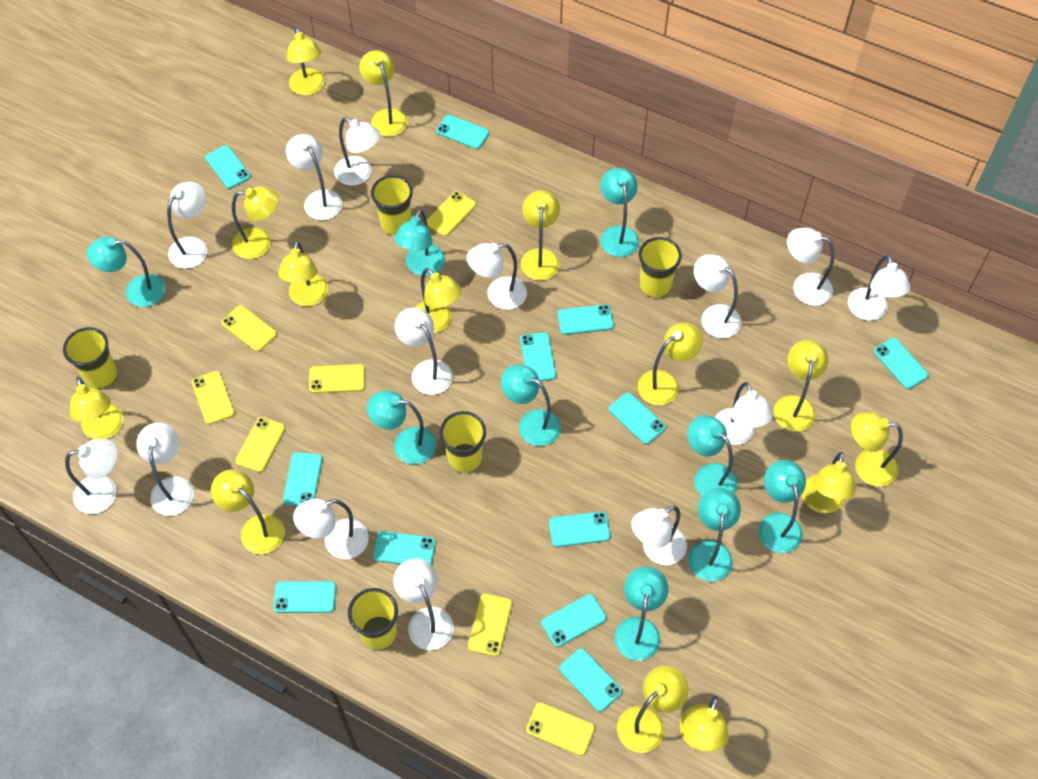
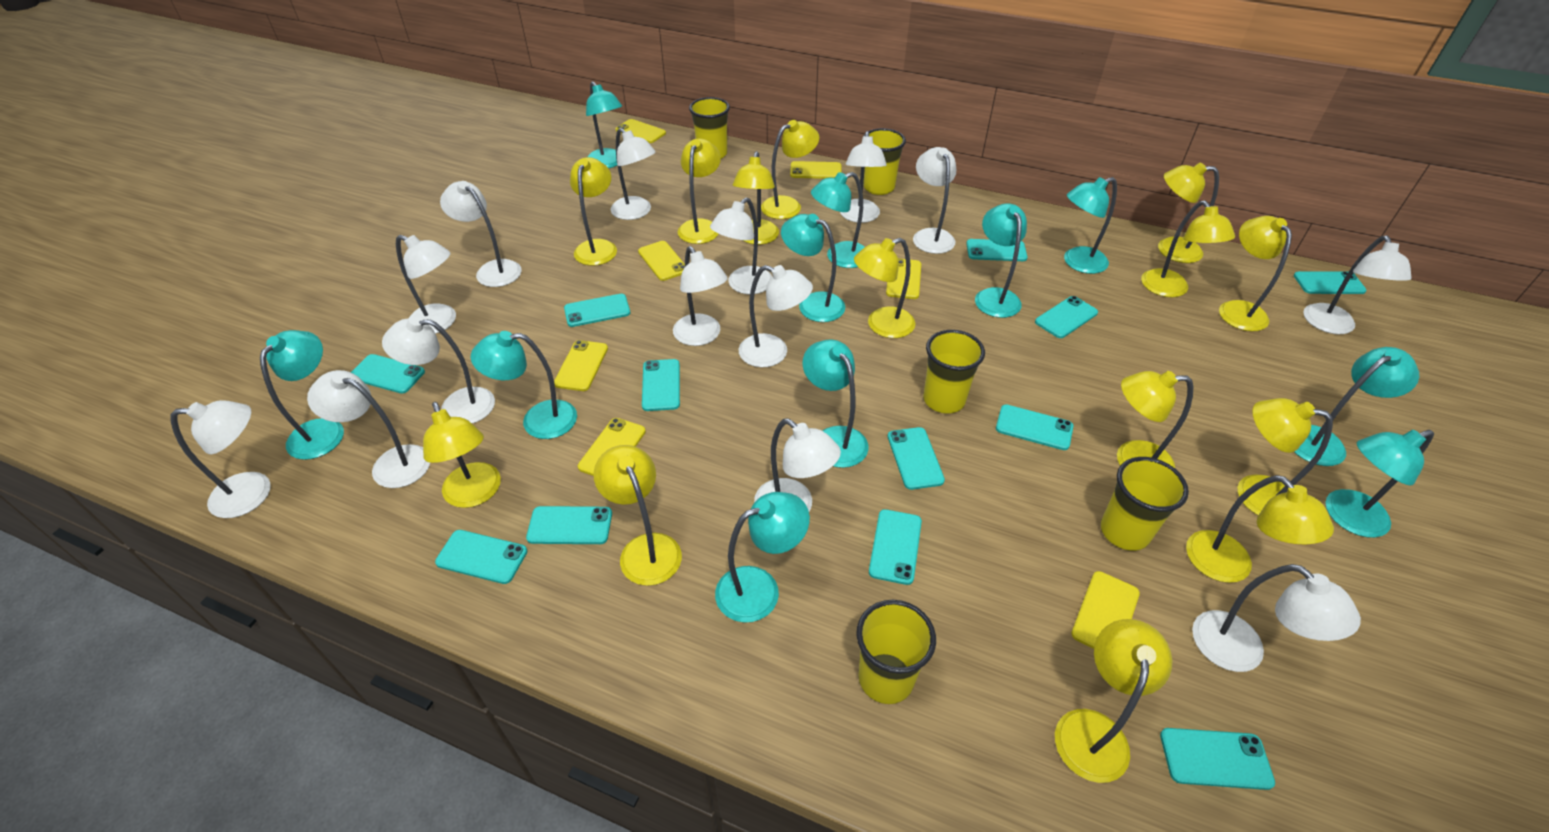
turquoise lamp: [87,237,166,307] [367,391,436,464] [394,209,445,276] [501,364,561,446] [600,168,639,257] [615,566,669,661] [687,415,738,496] [688,488,741,582] [758,460,806,553] = 9 -> [260,330,344,460] [471,331,577,439] [586,81,622,168] [715,492,810,622] [781,214,845,322] [802,339,869,468] [811,172,865,268] [975,203,1027,318] [1064,177,1117,274] [1294,347,1419,466] [1325,430,1434,538] = 11

